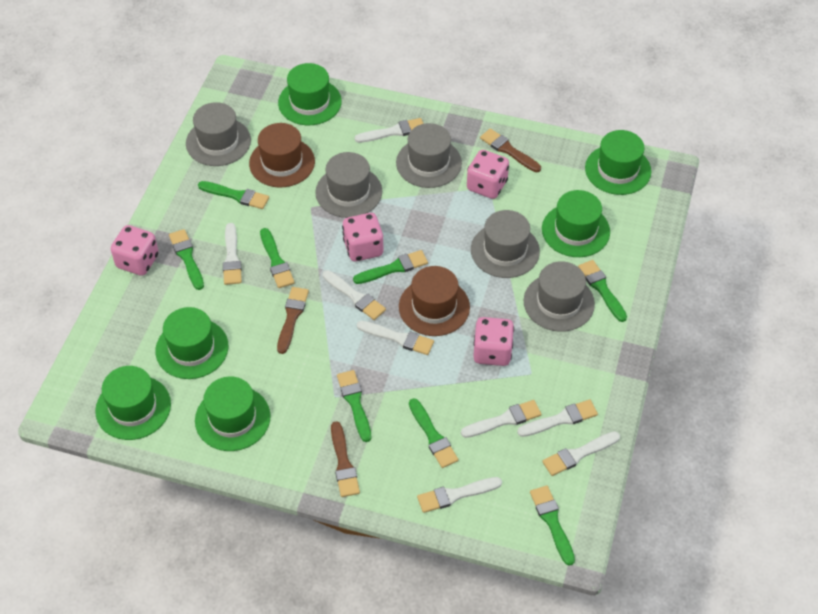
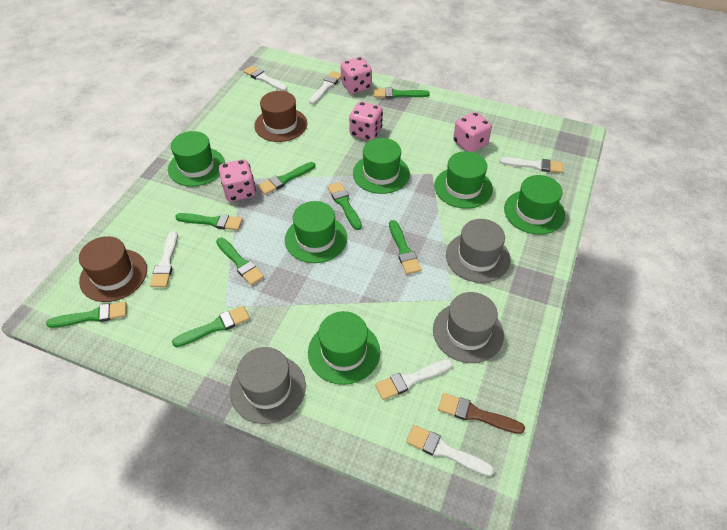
brown brush: [277,287,309,354] [331,421,360,497] [480,128,541,172] = 3 -> [438,393,525,434] = 1
grey hat: [186,102,251,166] [315,152,382,218] [396,123,462,188] [471,210,540,278] [524,261,595,332] = 5 -> [230,347,306,424] [433,292,504,363] [446,219,510,283] = 3
white brush: [223,223,242,285] [323,270,386,320] [354,118,424,143] [357,321,434,355] [417,477,502,513] [461,400,542,438] [517,400,598,437] [542,431,620,476] = 8 -> [150,231,178,287] [243,66,287,91] [309,71,341,104] [375,359,453,400] [406,425,494,476] [499,157,563,173] = 6

